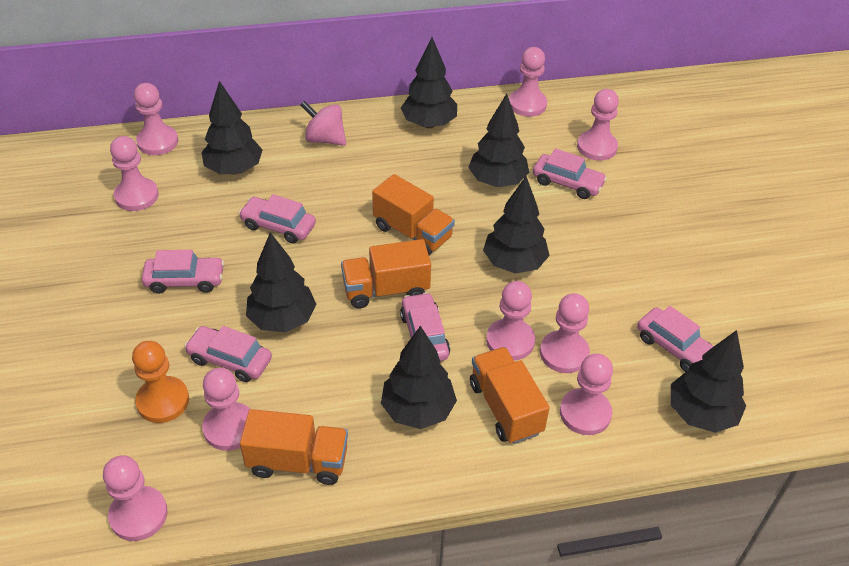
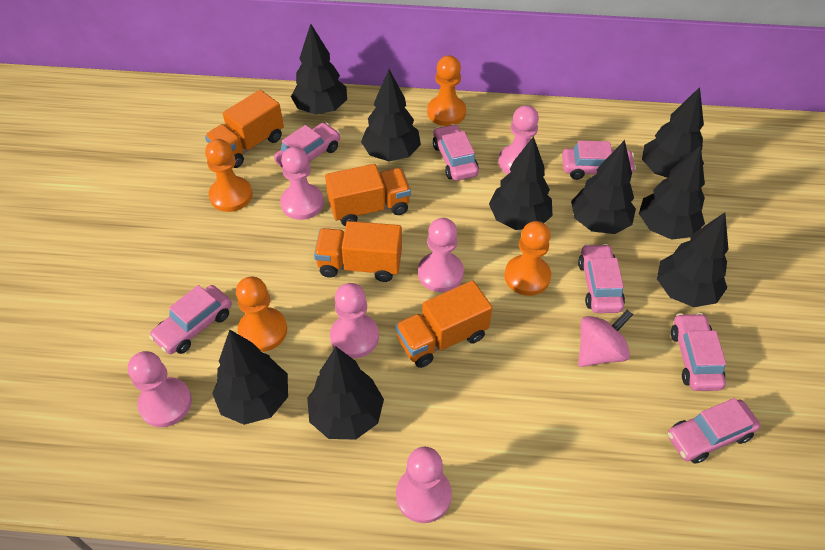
black tree: [201,81,263,174] [246,232,316,333] [381,326,457,429] [401,37,457,128] [468,94,529,187] [483,176,550,274] [671,330,746,433] = 7 -> [212,330,288,425] [291,24,347,114] [307,347,384,440] [361,69,421,161] [489,136,553,230] [571,140,636,234] [639,145,705,240] [642,87,704,178] [657,212,729,307] = 9
orange pawn: [132,341,189,423] = 1 -> [205,139,252,212] [236,277,287,352] [427,56,466,126] [504,221,551,296] = 4
pink car: [142,250,224,294] [184,326,272,382] [239,194,316,243] [400,292,450,361] [533,148,607,199] [637,306,714,372] = 6 -> [149,285,232,354] [274,123,341,167] [433,124,479,181] [562,141,636,180] [578,244,625,313] [668,398,760,464] [671,313,726,391] = 7
pink pawn: [103,455,168,541] [110,136,159,211] [134,83,178,155] [202,368,250,451] [486,281,535,360] [509,47,547,117] [540,293,590,373] [560,354,613,435] [577,89,619,161] = 9 -> [128,351,192,427] [280,147,324,220] [330,283,379,358] [396,447,452,523] [418,218,464,292] [498,105,539,174] = 6

